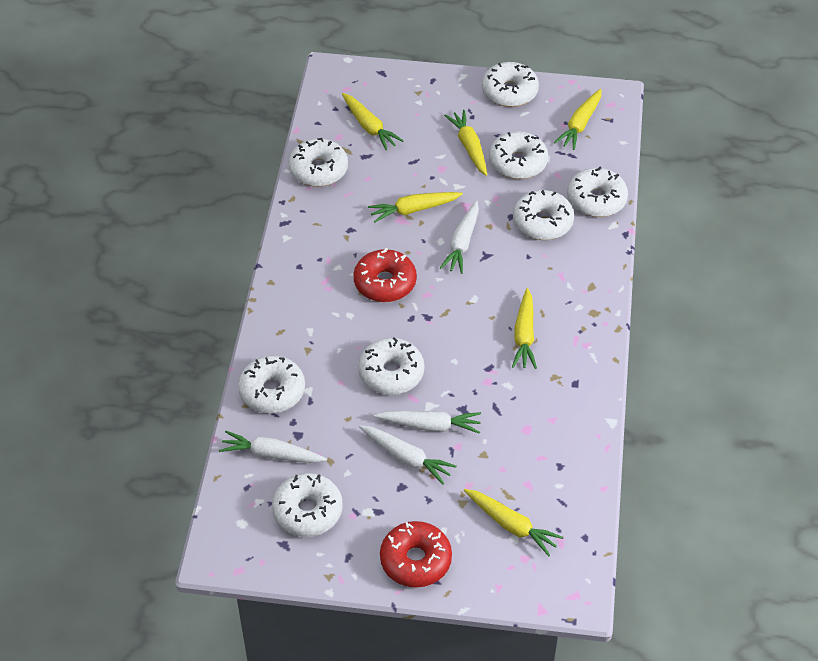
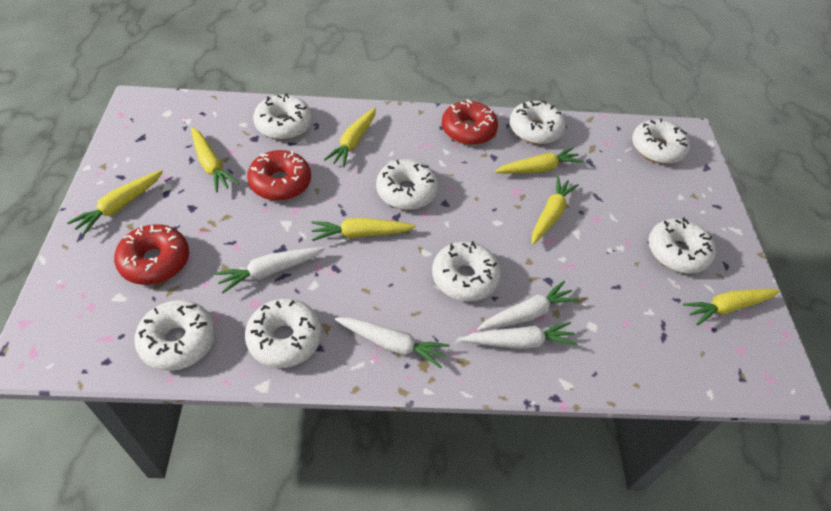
red donut: [353,248,417,302] [380,521,452,587] = 2 -> [114,224,189,285] [247,150,311,201] [442,99,498,145] = 3
yellow carrot: [342,93,404,150] [368,192,463,223] [444,110,487,176] [464,489,563,556] [512,288,537,369] [554,89,602,150] = 6 -> [67,170,163,236] [191,127,239,193] [311,218,416,241] [324,107,376,167] [495,147,584,174] [532,176,579,245] [683,289,780,326] = 7

